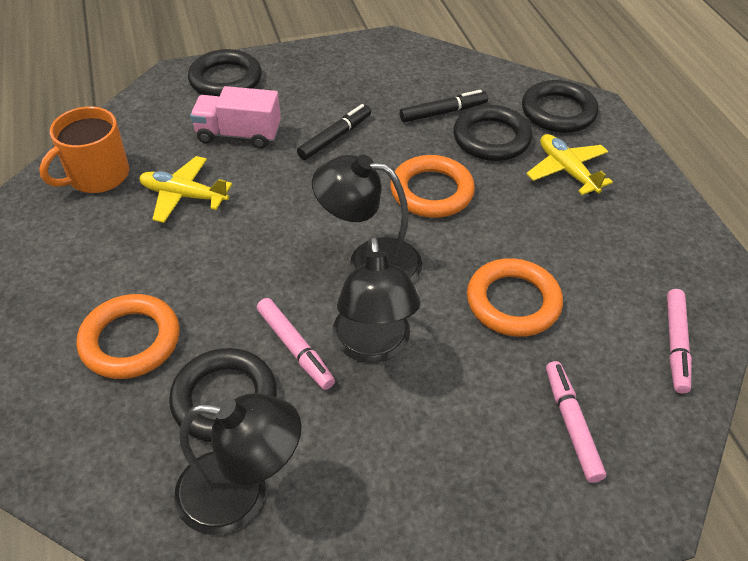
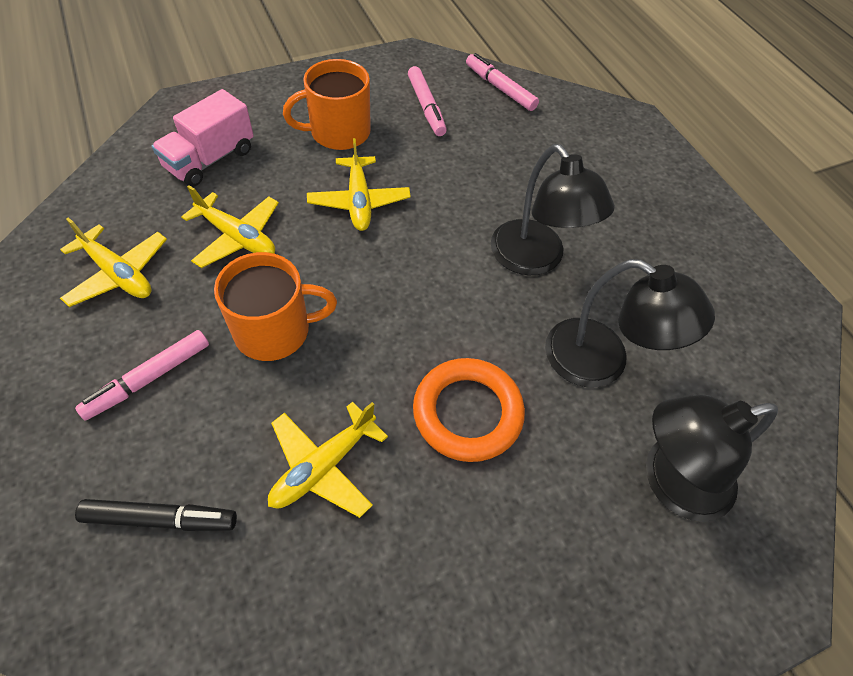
black marker: [297,104,371,160] [400,90,488,122] = 2 -> [75,499,237,531] = 1
black ring: [169,348,277,442] [188,49,262,96] [453,105,532,161] [522,80,599,133] = 4 -> none = 0
orange mug: [39,107,129,193] = 1 -> [214,252,337,361] [283,59,371,150] = 2
orange ring: [77,294,180,379] [390,155,475,218] [467,258,563,337] = 3 -> [413,358,525,462] = 1
yellow plane: [139,156,232,223] [526,134,613,195] = 2 -> [60,218,167,307] [181,185,279,268] [268,402,388,518] [307,138,411,231] = 4

